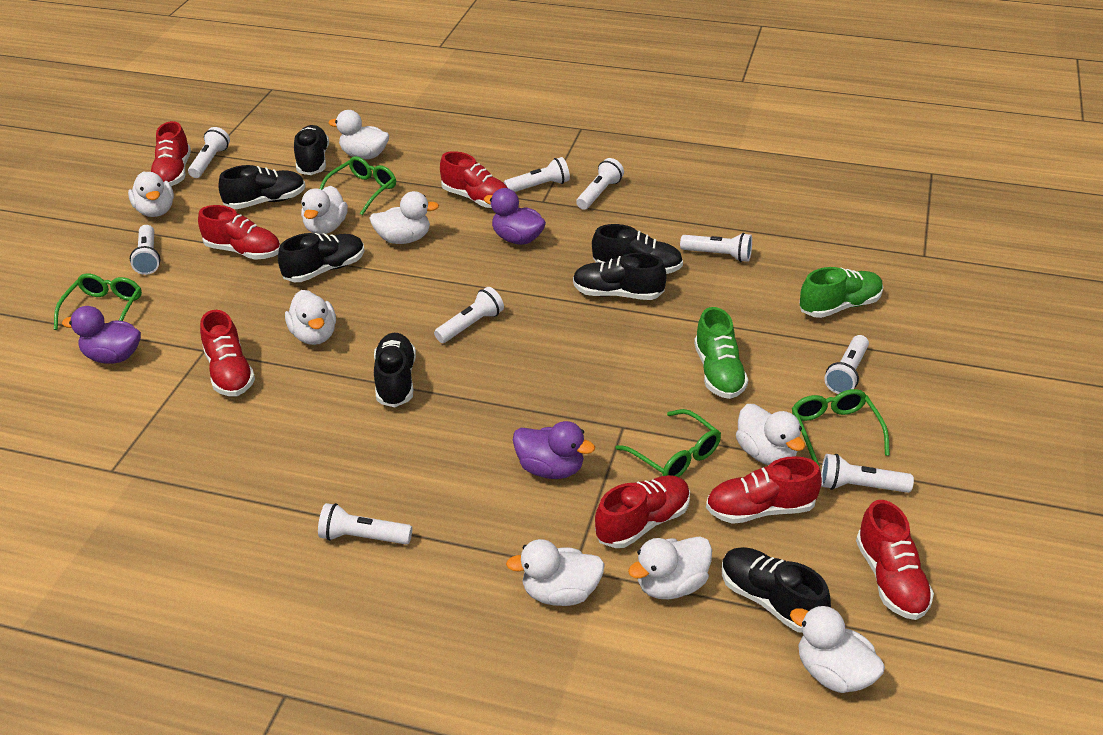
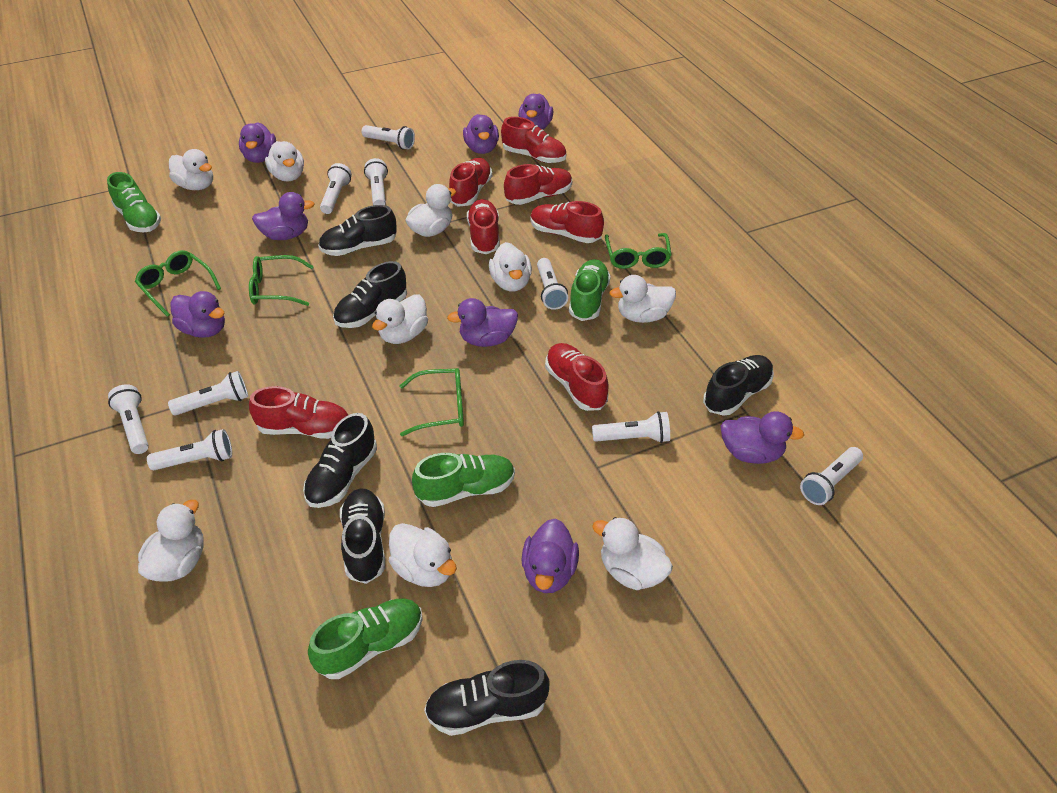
black shoe: [219,165,306,209] [278,233,365,282] [294,125,329,175] [374,333,416,407] [573,253,667,300] [592,224,683,274] [722,547,831,633] = 7 -> [303,413,377,508] [318,205,397,256] [333,261,407,328] [340,489,385,584] [424,660,549,736] [703,355,774,416] = 6
green shoe: [694,307,748,399] [799,267,883,318] = 2 -> [107,172,161,232] [308,599,423,679] [412,453,515,507] [569,259,611,321] = 4
purple duck: [62,306,141,364] [484,188,546,245] [513,421,595,479] = 3 -> [170,291,225,338] [239,122,276,163] [252,192,315,240] [447,298,518,347] [463,114,499,154] [518,94,554,130] [521,518,579,593] [721,411,804,464] = 8

